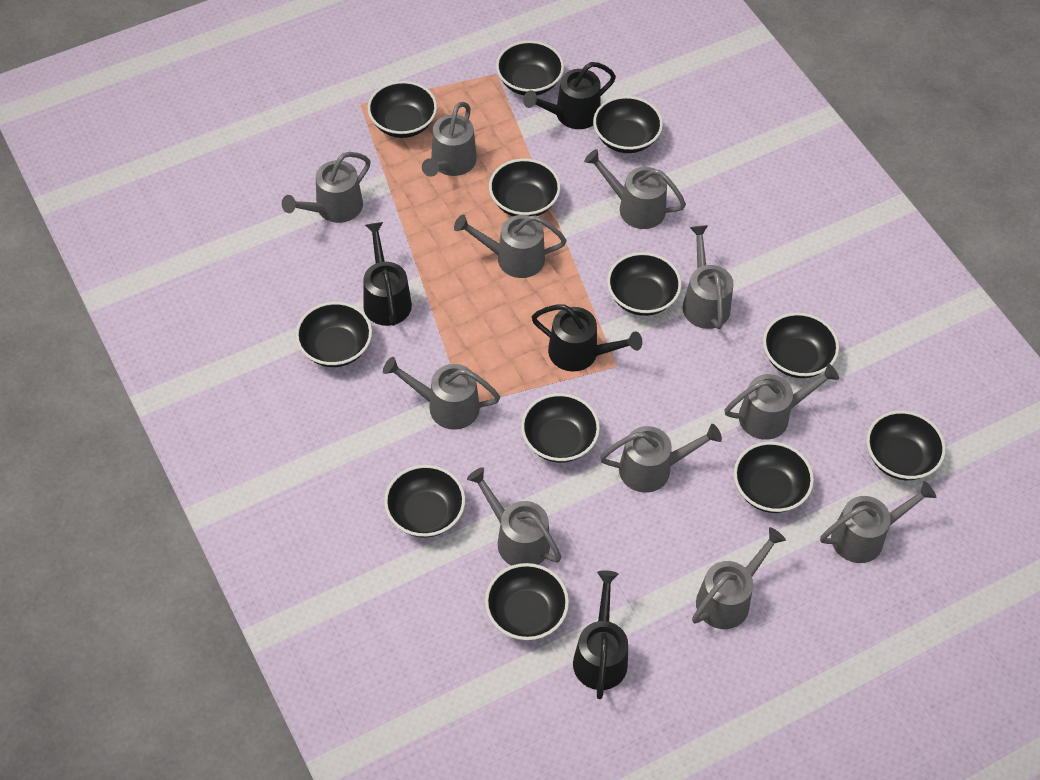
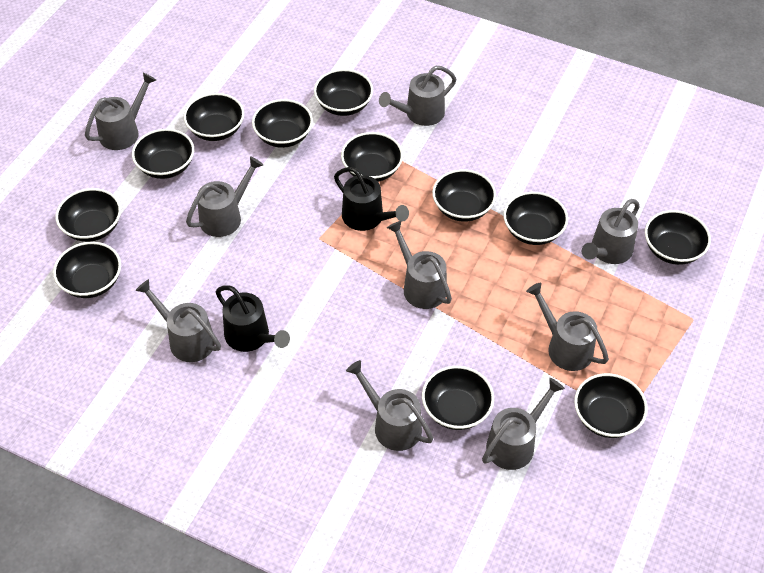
black watering can: [363,222,412,326] [523,62,616,129] [532,304,642,372] [573,570,628,699] = 4 -> [216,285,290,352] [334,167,409,231] = 2
grey watering can: [282,152,371,223] [383,357,500,430] [422,102,477,177] [454,215,566,278] [467,467,561,566] [584,149,686,229] [600,424,722,493] [682,225,734,329] [692,527,786,629] [725,363,839,440] [820,481,936,563] = 11 -> [85,73,156,150] [135,279,221,362] [186,156,263,237] [346,360,433,451] [379,66,456,126] [387,220,452,309] [482,378,565,470] [526,282,609,371] [582,199,640,264] = 9

